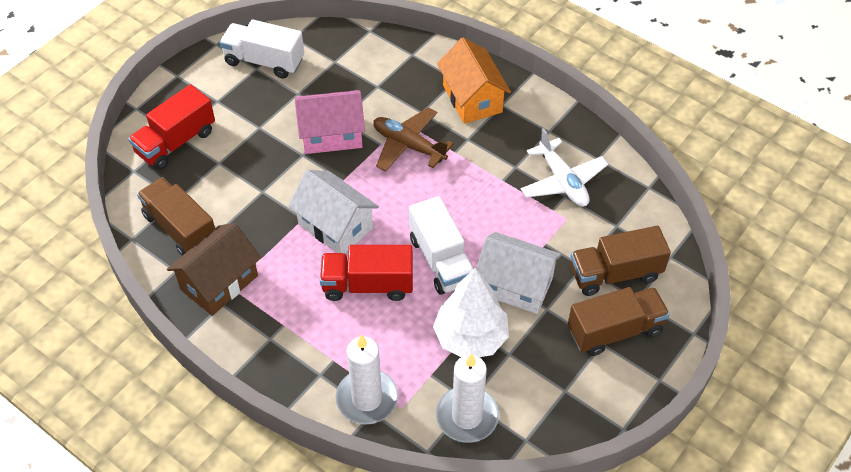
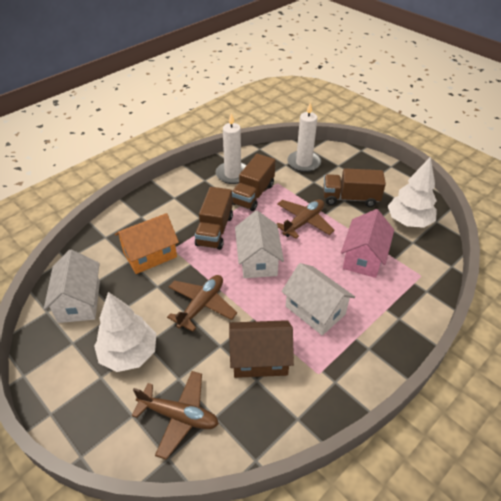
brown plane: [373,108,454,171] = 1 -> [132,371,219,460] [167,275,237,332] [277,199,335,239] = 3
red truck: [128,84,215,170] [320,245,413,301] = 2 -> none = 0
white house: [288,170,379,254] [476,232,562,314] = 2 -> [44,249,100,323] [235,211,284,278] [281,263,355,336] = 3
white plane: [521,128,608,207] = 1 -> none = 0
white tree: [433,268,509,357] = 1 -> [94,292,156,372] [388,157,437,228] = 2
white truck: [220,19,304,79] [409,196,474,295] = 2 -> none = 0

